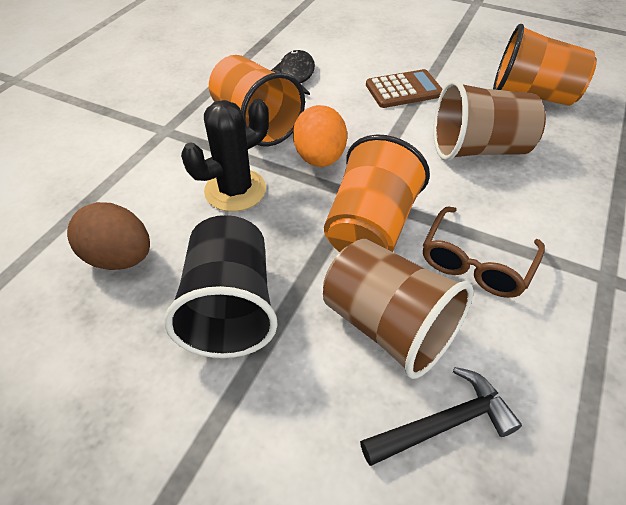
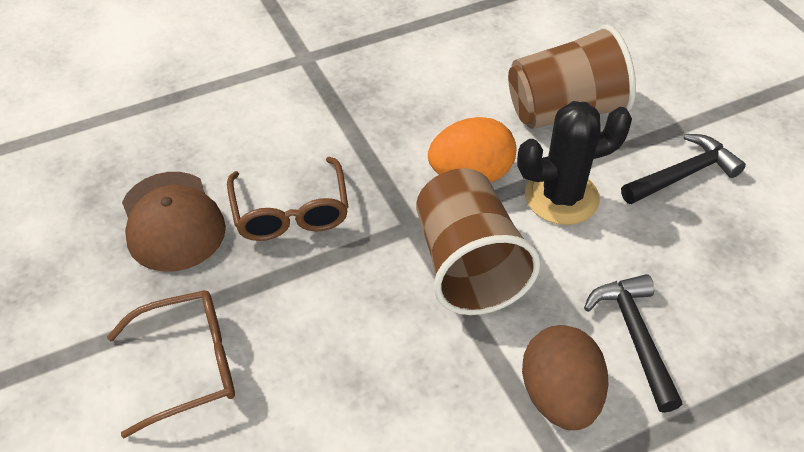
black cup: [164,215,278,358] = 1 -> none = 0
black fish: [271,50,315,95] = 1 -> none = 0
black hammer: [360,367,522,466] = 1 -> [584,274,682,413] [621,134,746,204] = 2
brown calculator: [366,69,443,108] = 1 -> none = 0
brown cap: none = 0 -> [122,172,226,272] = 1
brown glasses: [423,206,545,298] = 1 -> [107,290,235,438] [227,157,348,241] = 2
orange cup: [209,55,305,147] [324,134,430,252] [493,24,597,106] = 3 -> none = 0

